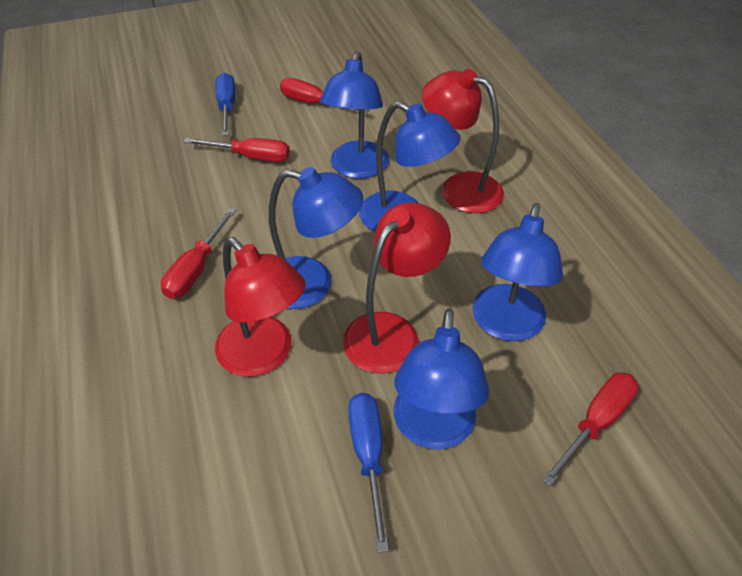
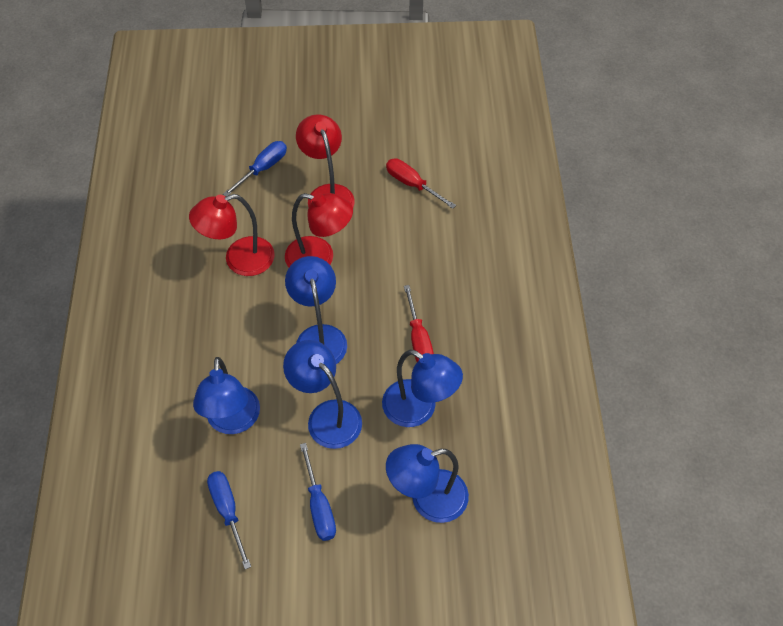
blue screwdriver: [215,73,235,136] [348,393,389,553] = 2 -> [207,471,251,569] [223,141,287,197] [300,443,336,541] = 3
red screwdriver: [161,208,236,299] [184,138,290,162] [280,78,370,113] [542,372,639,486] = 4 -> [386,158,456,209] [404,285,434,362] = 2

